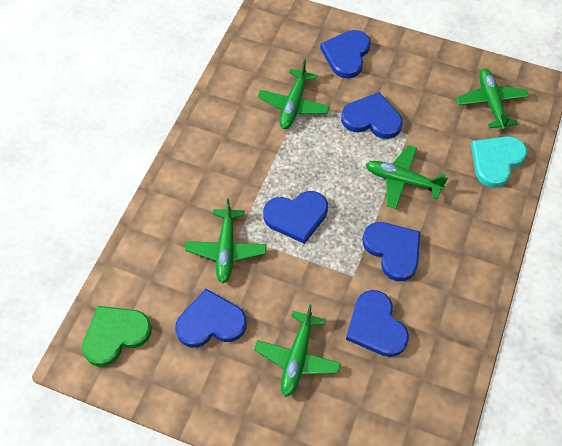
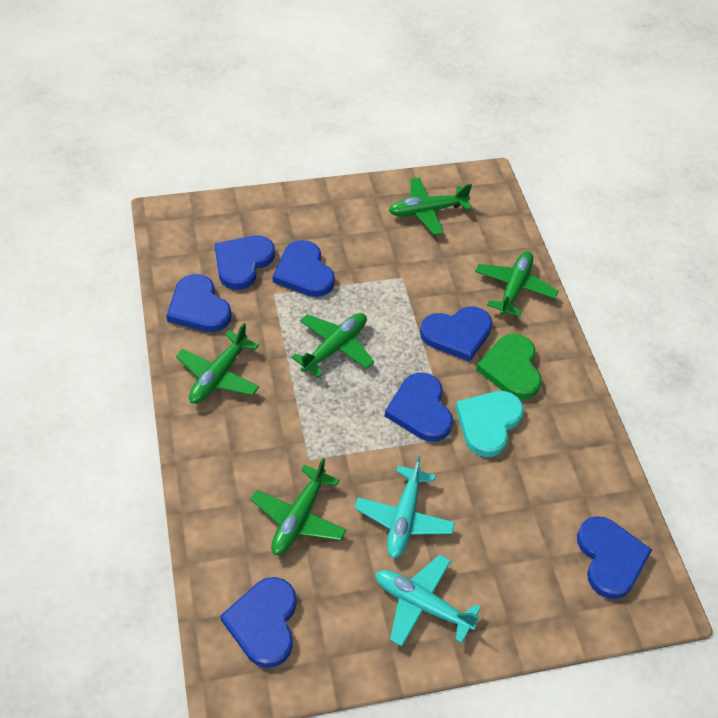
blue heart: [175,289,247,348] [263,191,328,244] [320,30,371,79] [341,92,402,139] [346,290,409,357] [363,222,420,281] = 6 -> [166,274,231,332] [215,235,275,290] [220,577,297,668] [273,240,335,297] [385,373,453,442] [420,307,492,362] [577,516,652,599] = 7
turquoise plane: none = 0 -> [354,456,455,559] [375,554,481,646] = 2

